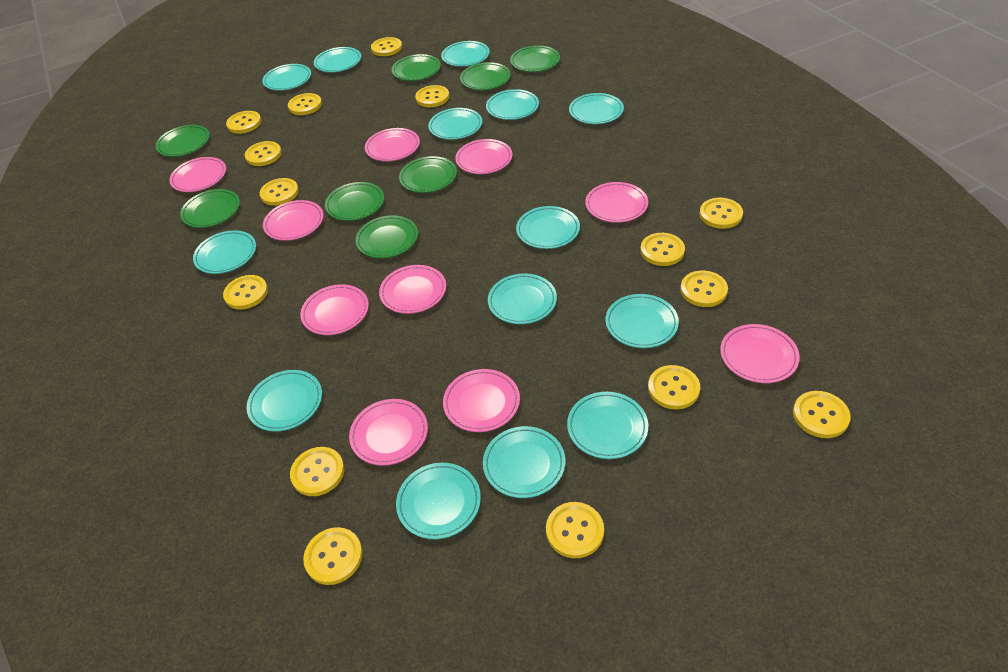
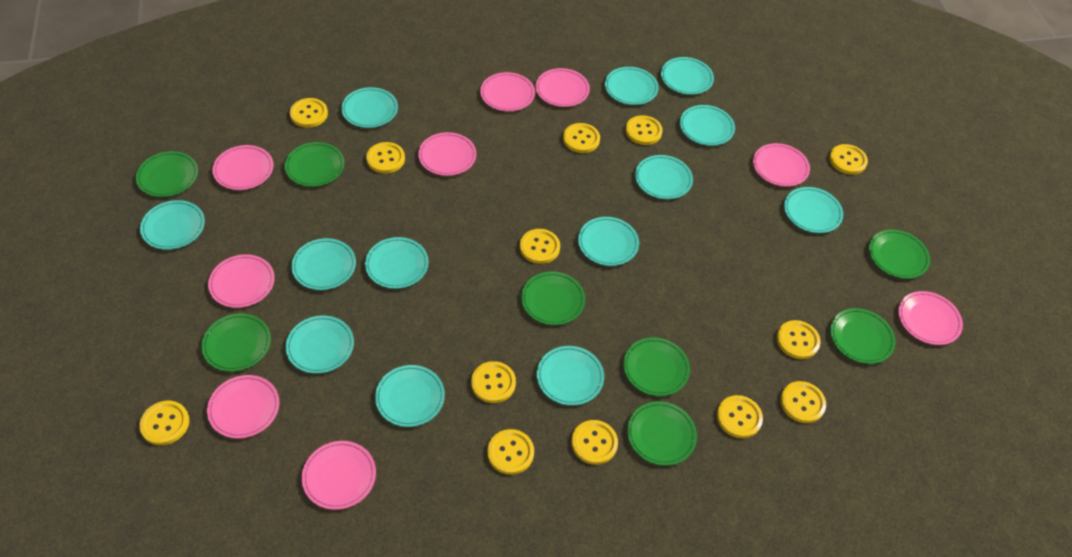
pink plate: [169,157,226,192] [263,200,324,241] [300,284,369,335] [349,399,428,466] [365,128,420,161] [379,265,446,314] [443,369,520,432] [455,139,512,174] [585,182,648,223] [720,324,800,383] = 10 -> [207,375,279,438] [208,254,275,308] [213,145,274,190] [302,441,376,510] [418,132,477,176] [480,72,535,111] [536,68,590,107] [753,143,810,187] [898,291,963,345] = 9
turquoise plate: [193,230,256,274] [247,370,322,432] [262,64,311,91] [314,47,361,72] [396,463,481,539] [428,108,482,140] [441,41,490,67] [483,426,565,498] [486,89,539,120] [488,273,557,324] [516,206,580,249] [567,392,648,459] [569,93,624,124] [605,294,679,348] = 14 -> [140,200,205,250] [286,315,354,374] [291,238,356,290] [341,87,398,128] [365,237,429,289] [375,365,445,427] [537,346,604,406] [578,217,639,266] [605,67,659,105] [635,155,693,199] [661,57,714,95] [680,105,735,146] [784,187,843,233] = 13
yellow button: [223,275,268,309] [226,111,262,134] [245,141,282,166] [260,178,299,206] [288,93,322,115] [290,447,345,496] [303,527,363,585] [371,37,402,56] [415,85,450,107] [546,502,604,558] [640,233,685,266] [648,365,700,409] [680,271,728,307] [699,198,743,229] [793,391,851,438] = 15 -> [139,401,189,445] [290,98,328,128] [366,142,405,174] [471,361,516,403] [487,429,534,475] [520,229,560,264] [563,123,600,153] [572,420,618,465] [626,115,663,145] [717,395,763,438] [777,320,821,359] [780,381,826,423] [829,144,868,175] = 13

